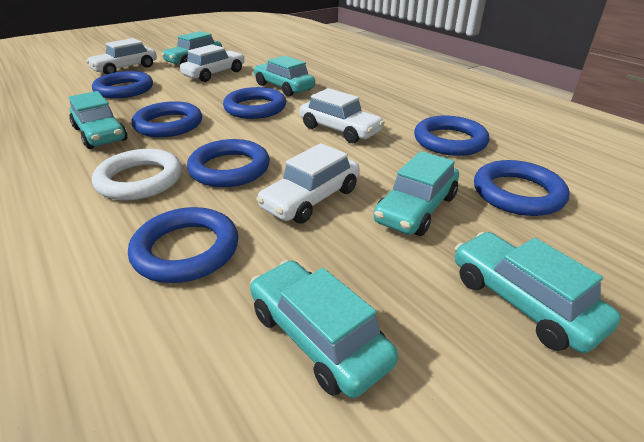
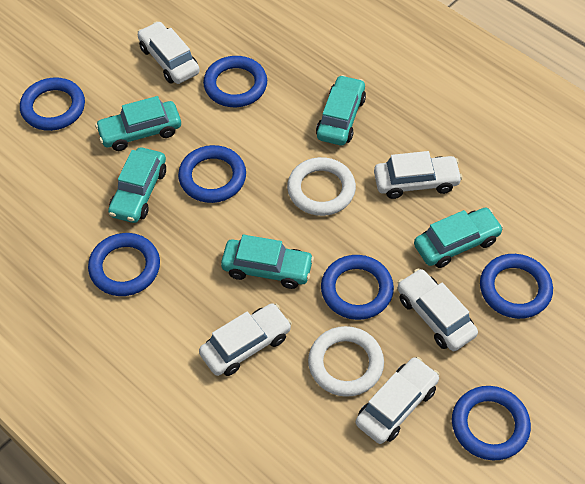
turquoise car: [68,91,127,149] [161,31,222,64] [250,260,398,398] [254,56,315,97] [373,151,459,236] [455,232,621,353] = 6 -> [95,96,181,151] [108,148,166,223] [221,234,314,289] [316,75,366,145] [414,208,504,268] = 5
white car: [86,38,157,74] [180,44,245,82] [256,143,360,224] [300,88,385,143] = 4 -> [137,21,200,84] [199,303,292,376] [356,357,440,444] [374,151,463,199] [397,269,478,351] = 5
white ring: [92,149,182,200] = 1 -> [287,157,356,216] [308,326,384,397] = 2

